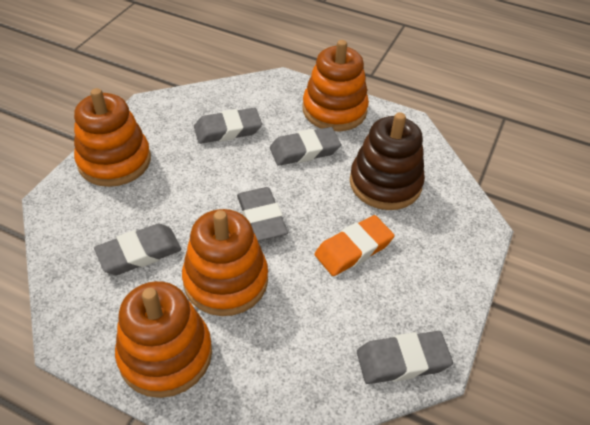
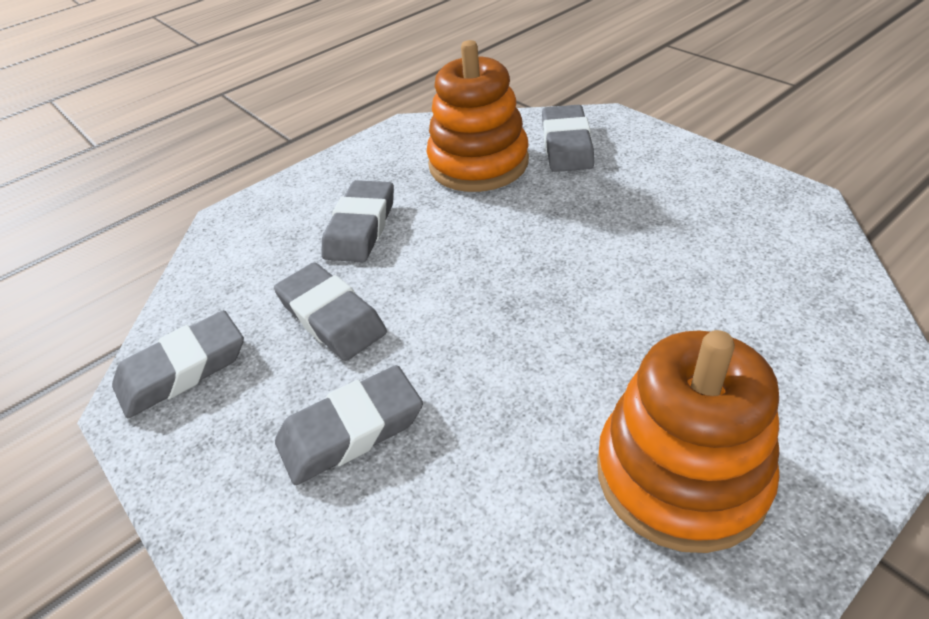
brown stacking toy: [350,112,425,210] = 1 -> none = 0
orange eraser: [314,215,394,276] = 1 -> none = 0
orange stacking toy: [74,88,151,187] [115,281,212,398] [182,209,268,316] [303,40,369,131] = 4 -> [427,40,529,192] [597,330,779,553] = 2

